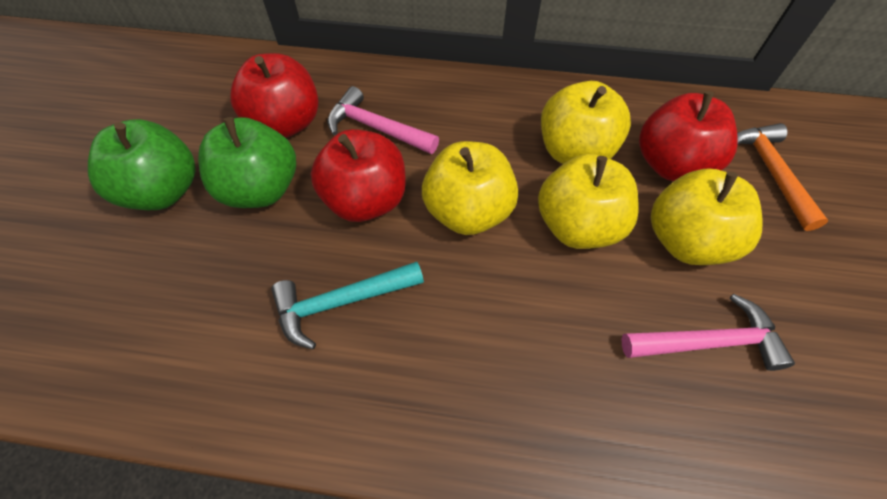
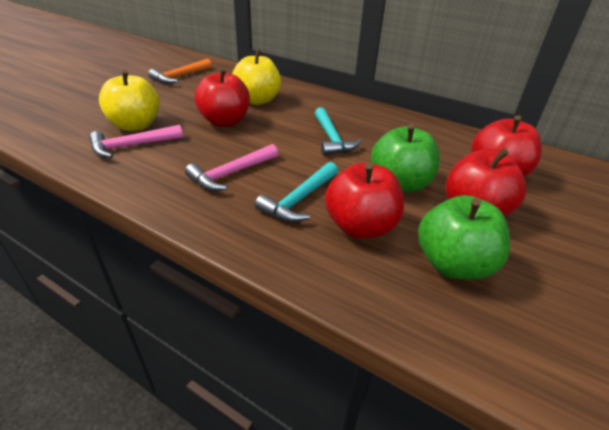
red apple: [230,53,318,138] [311,129,406,222] [639,91,738,181] = 3 -> [195,68,250,127] [325,162,404,239] [445,148,526,216] [471,115,542,177] = 4
turquoise hammer: [271,262,424,349] = 1 -> [255,162,338,222] [315,107,362,155] = 2
yellow apple: [422,141,518,235] [538,154,639,249] [541,81,631,164] [651,169,763,265] = 4 -> [99,70,160,131] [232,49,281,105] = 2

